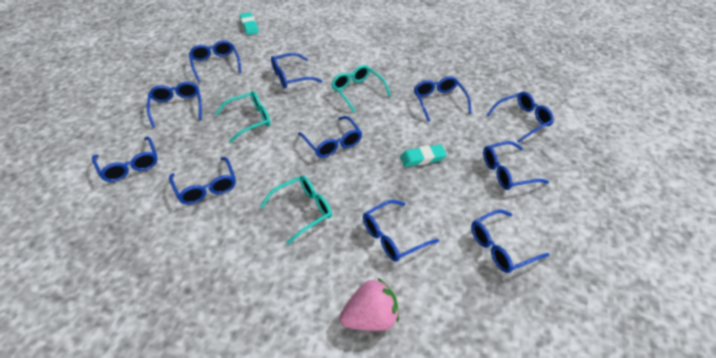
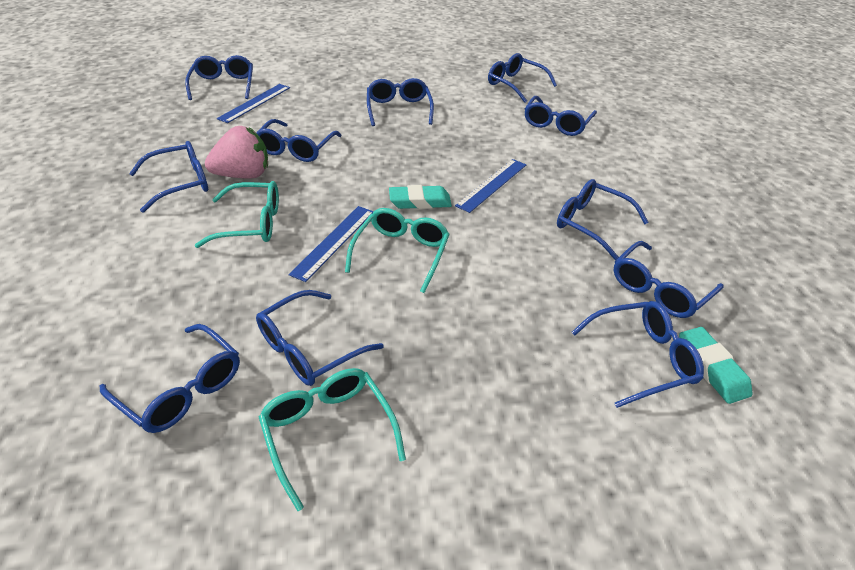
blue ruler: none = 0 -> [217,84,290,123] [289,206,374,282] [455,159,526,213] = 3

